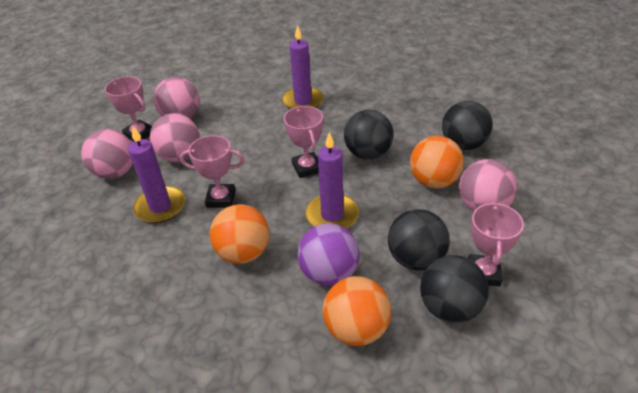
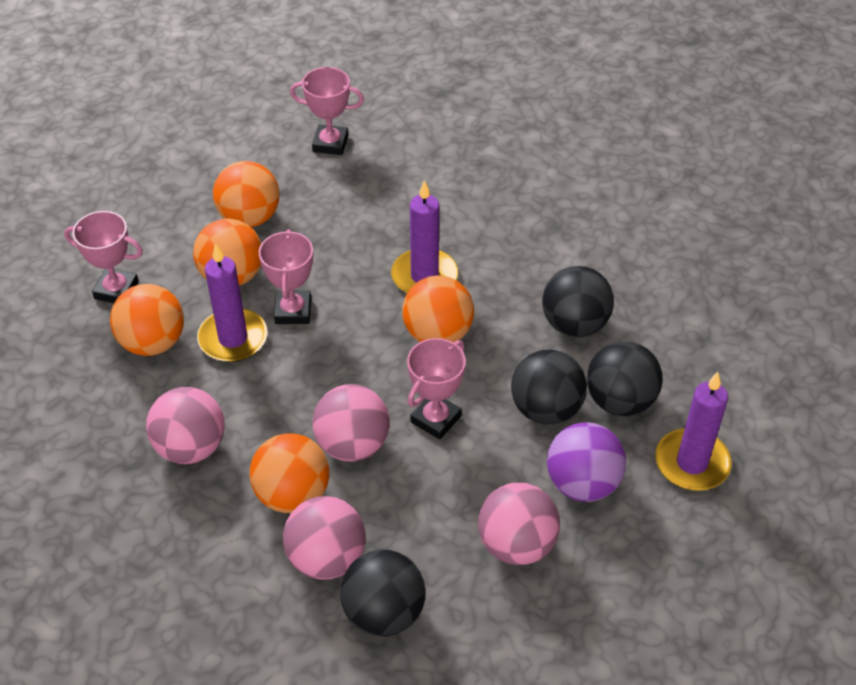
orange ball: [210,204,269,264] [323,276,391,346] [410,136,464,189] = 3 -> [110,284,184,356] [193,219,262,286] [213,161,279,227] [250,434,329,513] [402,275,474,342] = 5

